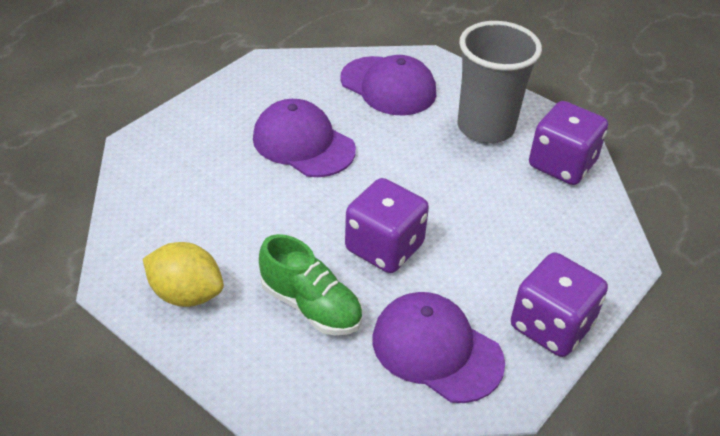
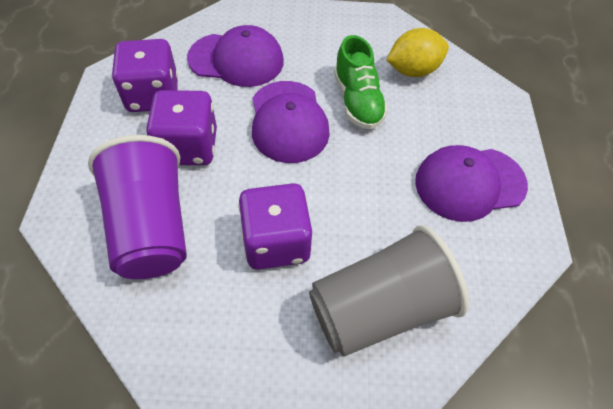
purple cup: none = 0 -> [88,135,187,279] = 1

